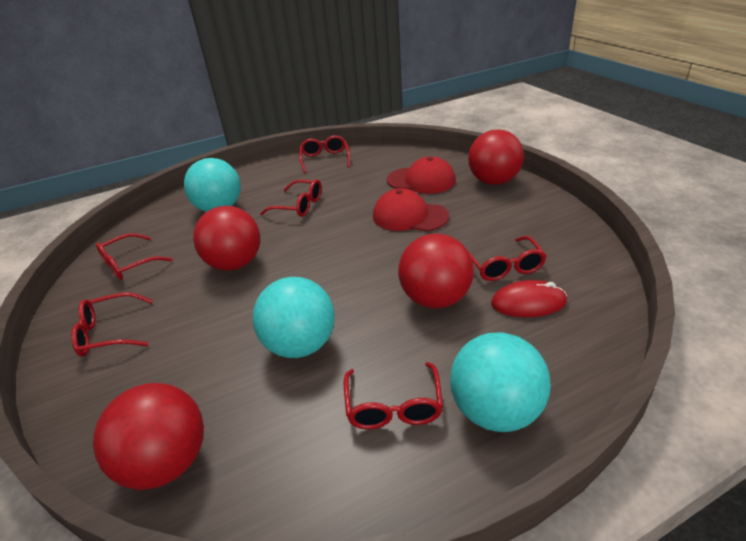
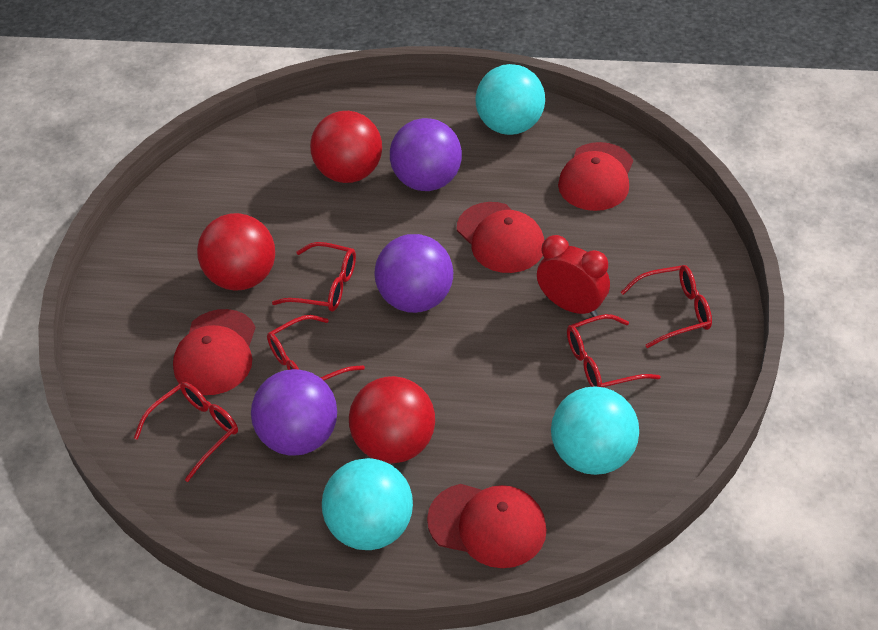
purple ball: none = 0 -> [251,369,337,456] [374,234,453,313] [390,118,462,191] = 3
red ball: [93,383,204,490] [193,206,260,271] [398,234,474,308] [468,129,524,185] = 4 -> [197,213,275,291] [310,111,382,183] [349,376,435,463] = 3
red cap: [373,188,449,232] [387,156,456,194] = 2 -> [173,309,256,395] [427,484,547,568] [457,202,544,273] [558,142,633,211] = 4
red clock: none = 0 -> [537,235,610,317] = 1
red glasses: [71,292,153,357] [96,233,173,280] [260,179,322,217] [299,135,350,173] [344,362,443,429] [468,236,546,281] = 6 -> [134,382,238,482] [267,315,365,381] [272,242,356,312] [567,314,661,387] [621,265,712,348] = 5
red mouse: [491,280,567,317] = 1 -> none = 0

